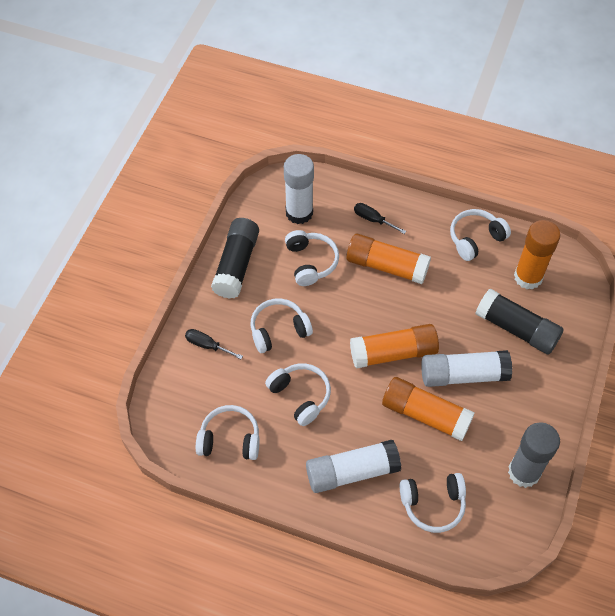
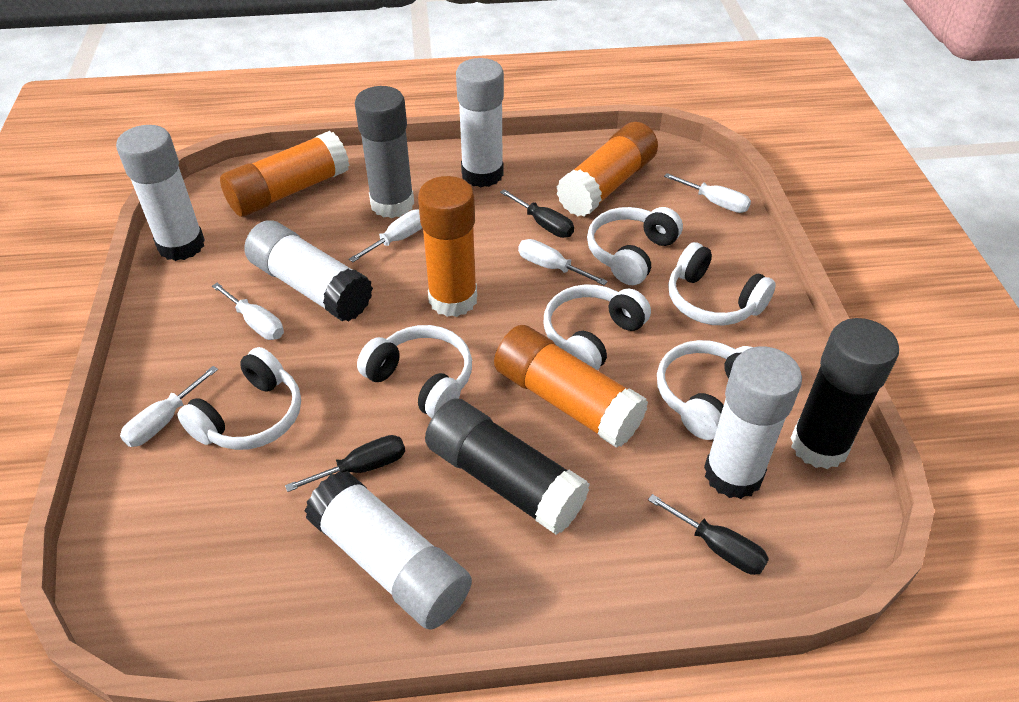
black screwdriver: [185,329,243,359] [354,203,406,234] = 2 -> [285,435,405,492] [500,189,574,238] [648,494,769,575] = 3
white glue stick: [284,154,314,224] [306,440,401,493] [421,350,512,387] = 3 -> [116,125,205,261] [244,220,373,322] [305,471,472,629] [456,58,504,187] [704,346,802,499] = 5
white screwdriver: none = 0 -> [120,366,218,447] [212,283,284,340] [349,209,422,262] [518,239,608,285] [664,173,751,213] = 5

